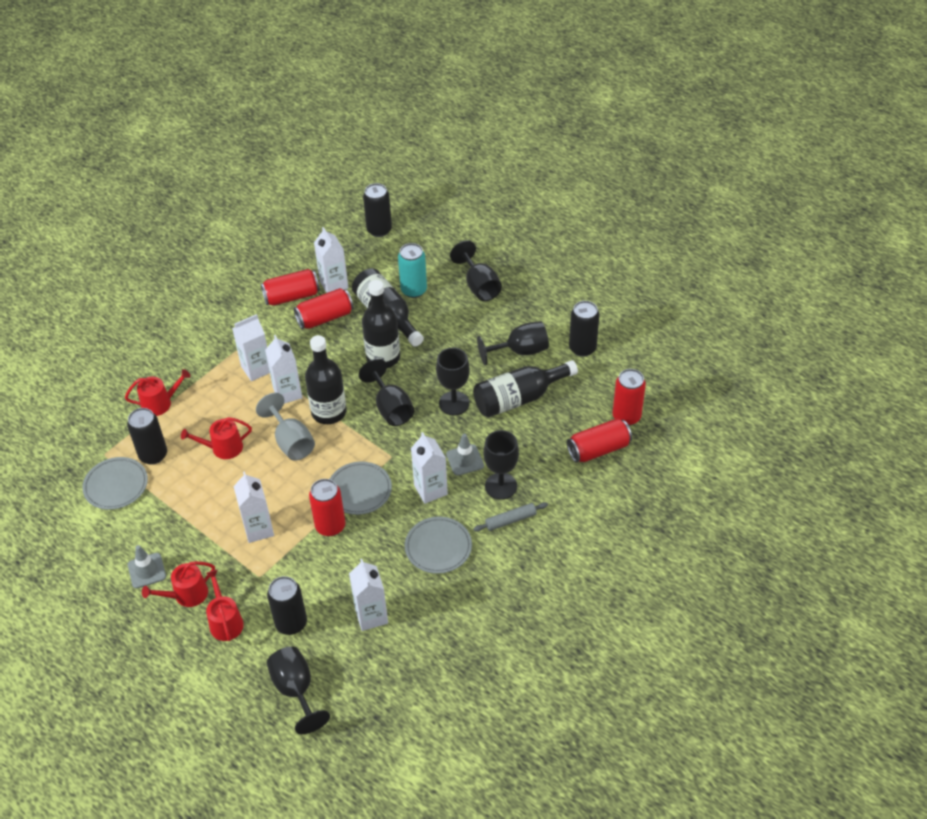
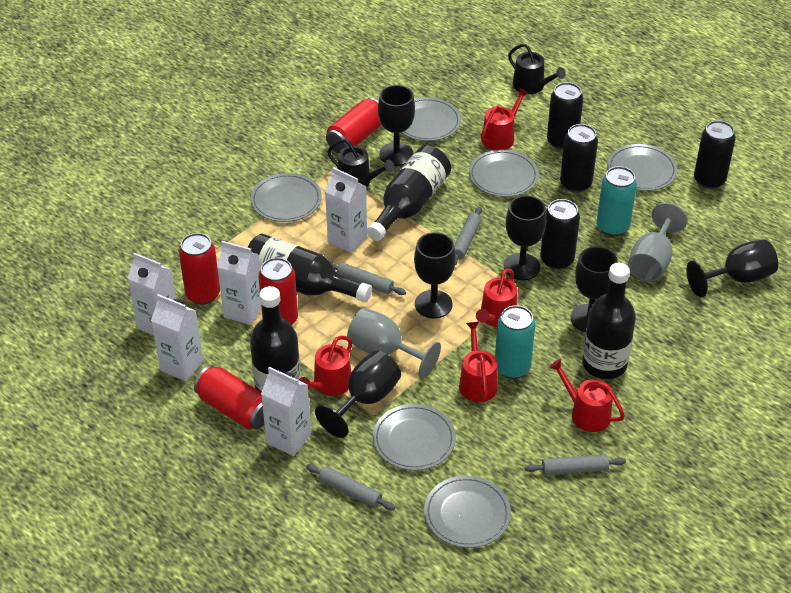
black watering can: none = 0 -> [327,139,394,187] [508,44,566,94] = 2
grey goblet: [256,393,315,461] = 1 -> [347,308,441,379] [628,203,687,281] = 2
grey plate: [82,457,148,510] [330,461,392,515] [405,517,472,574] = 3 -> [251,173,322,222] [373,404,456,470] [401,97,461,141] [424,476,511,548] [469,150,539,197] [607,144,677,191] = 6
grey rolling pin: [473,502,548,532] = 1 -> [306,464,395,511] [331,262,406,295] [454,206,482,265] [525,454,626,475] = 4
grey traffic cone: [128,545,166,589] [446,434,484,476] = 2 -> none = 0
red can: [261,269,320,306] [294,288,354,329] [309,479,345,536] [567,418,632,463] [612,369,646,426] = 5 -> [179,233,220,305] [194,365,265,430] [258,258,298,325] [326,98,382,153] = 4
red watering can: [125,369,190,416] [142,561,215,607] [181,417,252,459] [206,570,244,641] = 4 -> [299,336,352,396] [459,322,498,402] [476,268,517,327] [481,88,529,150] [549,359,625,432] = 5
turquoise can: [398,243,427,298] = 1 -> [495,305,535,379] [597,166,637,236] = 2
white carton: [232,314,270,381] [233,471,274,543] [265,335,303,404] [314,227,349,293] [349,559,388,631] [411,432,448,504] = 6 -> [127,253,176,336] [151,294,203,381] [217,241,261,325] [261,367,311,456] [325,167,367,253] = 5

